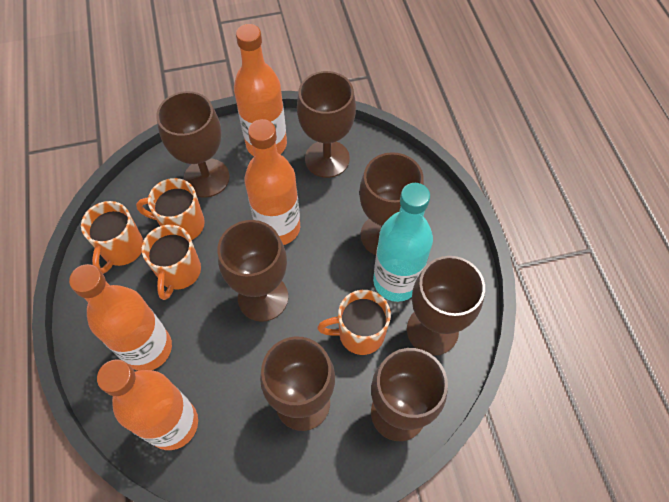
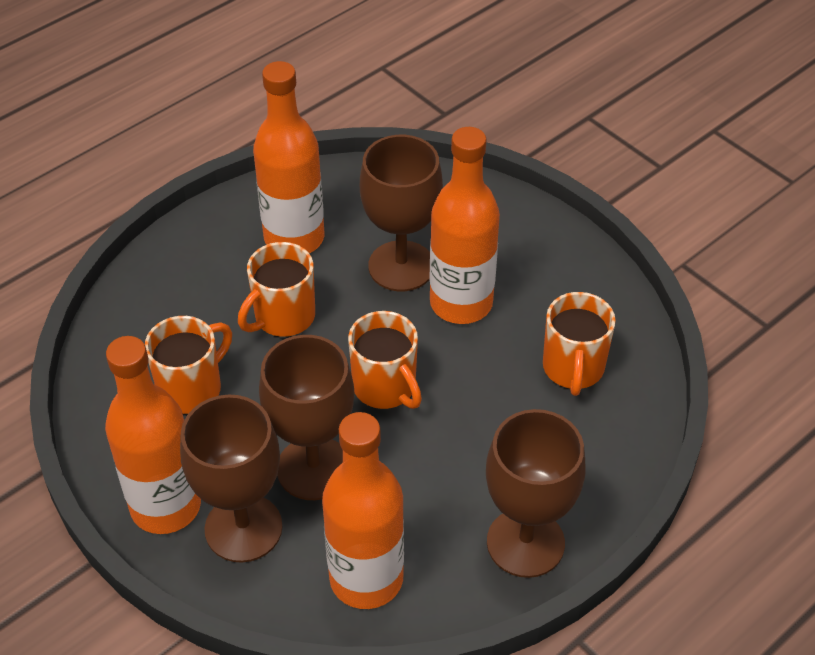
brown goblet: [156,91,230,198] [218,220,288,322] [260,337,335,431] [297,71,356,178] [359,152,424,255] [371,348,448,441] [407,256,485,356] = 7 -> [180,395,282,562] [259,335,354,500] [360,135,443,291] [486,409,585,578] = 4
turquoise bottle: [373,183,433,302] = 1 -> none = 0

